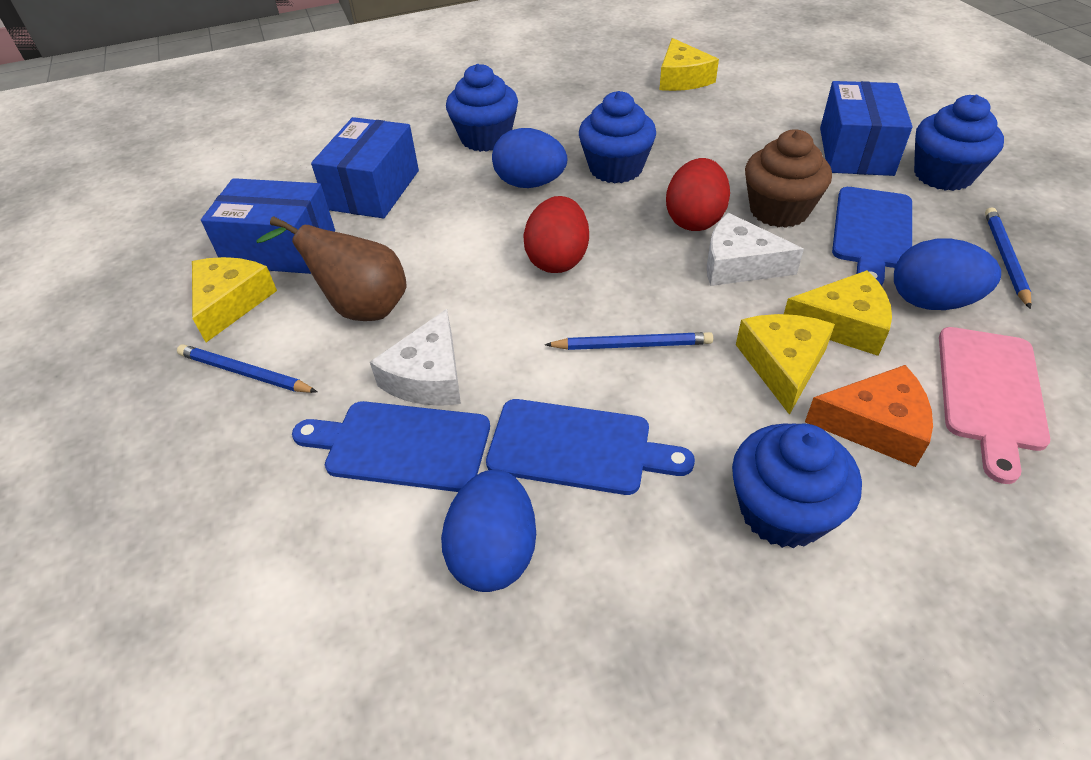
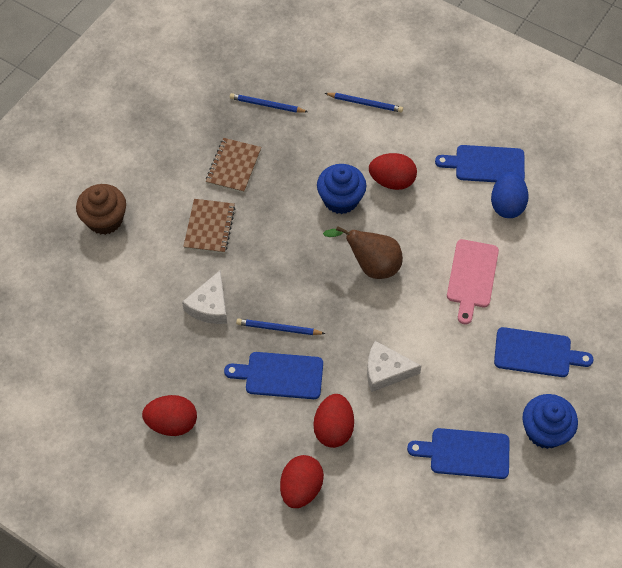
blue box: [201,178,335,274] [311,117,419,219] [820,81,913,176] = 3 -> none = 0
blue cupcake: [446,64,518,152] [579,91,656,183] [732,423,862,548] [914,95,1004,191] = 4 -> [317,164,366,214] [523,394,578,449] = 2
blue cutting board: [292,401,490,492] [486,399,695,495] [832,187,912,286] = 3 -> [224,352,323,399] [407,428,510,479] [435,145,525,182] [494,327,594,377] = 4
blue egg: [441,469,536,592] [492,128,567,188] [894,239,1001,310] = 3 -> [491,172,529,218] = 1
brown notebook: none = 0 -> [183,199,236,254] [206,138,261,193] = 2
orange cheese: [805,365,933,467] = 1 -> none = 0
red egg: [523,196,589,273] [666,158,730,231] = 2 -> [142,395,197,436] [280,455,324,508] [313,394,354,448] [369,153,417,190] = 4
yellow cheese: [192,257,277,342] [659,38,719,91] [736,314,835,415] [784,270,892,356] = 4 -> none = 0

